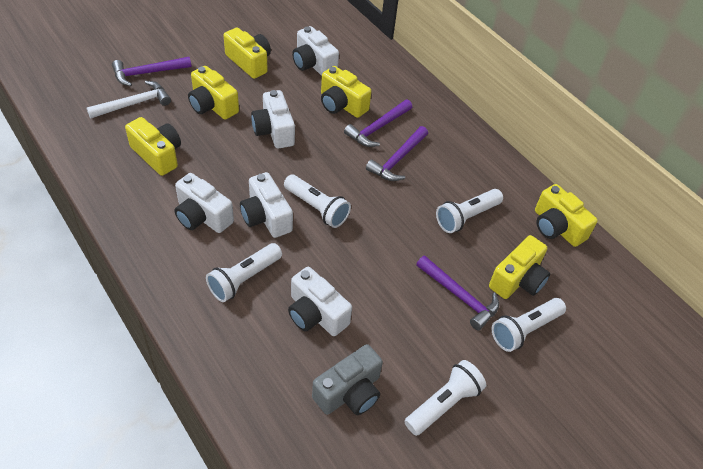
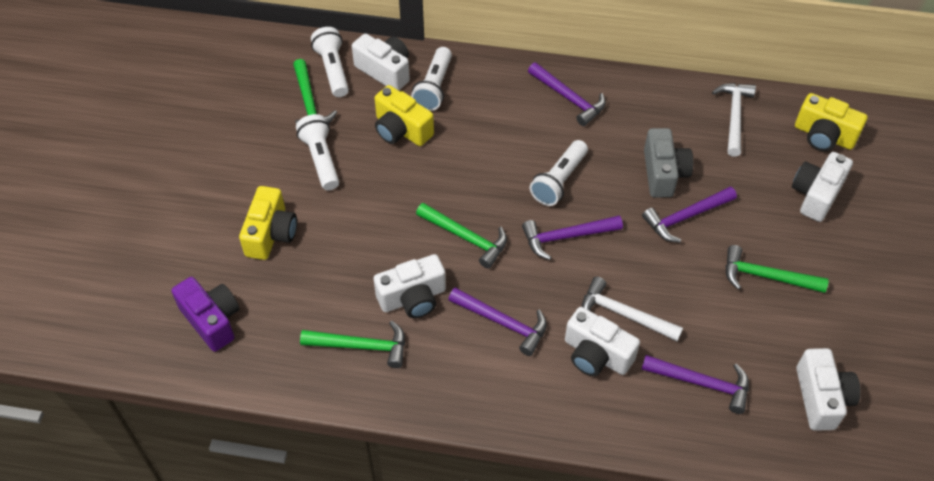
green hammer: none = 0 -> [293,59,337,124] [300,320,405,368] [416,203,507,269] [725,245,829,293] = 4
purple camera: none = 0 -> [171,277,240,352] = 1
purple hammer: [112,57,192,86] [344,100,412,147] [366,126,428,181] [416,255,499,330] = 4 -> [448,288,547,356] [522,216,623,260] [528,62,606,126] [641,355,749,414] [642,187,737,243] = 5
white flashlight: [206,243,282,302] [284,175,351,228] [404,360,486,436] [436,189,503,233] [491,298,566,352] = 5 -> [296,114,339,190] [311,27,349,97] [411,47,452,111] [530,140,588,206] = 4
white hammer: [87,81,171,118] = 1 -> [582,277,683,341] [712,83,756,157] = 2
yellow camera: [125,117,181,176] [188,66,239,120] [224,28,271,79] [321,66,371,118] [489,235,550,299] [535,184,598,247] = 6 -> [239,186,297,260] [374,85,434,146] [795,93,868,151] = 3

